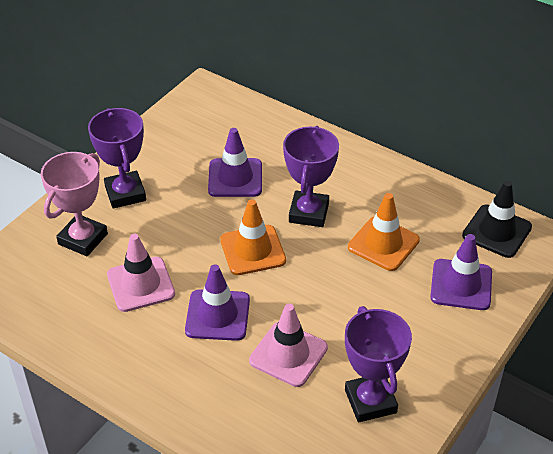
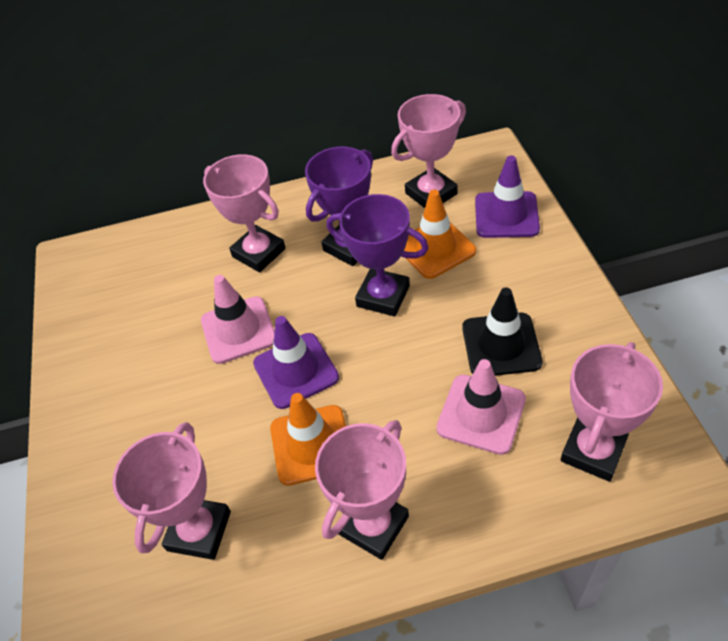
pink trophy: [41,152,108,256] = 1 -> [112,422,231,560] [203,154,286,272] [315,420,409,560] [391,94,466,208] [561,342,663,482] = 5
purple traffic cone: [185,264,250,341] [208,128,262,197] [430,234,492,310] = 3 -> [253,316,339,409] [475,155,540,238] = 2
purple trophy: [88,108,146,209] [283,126,339,227] [345,306,412,422] = 3 -> [305,147,373,266] [326,194,428,316] = 2

